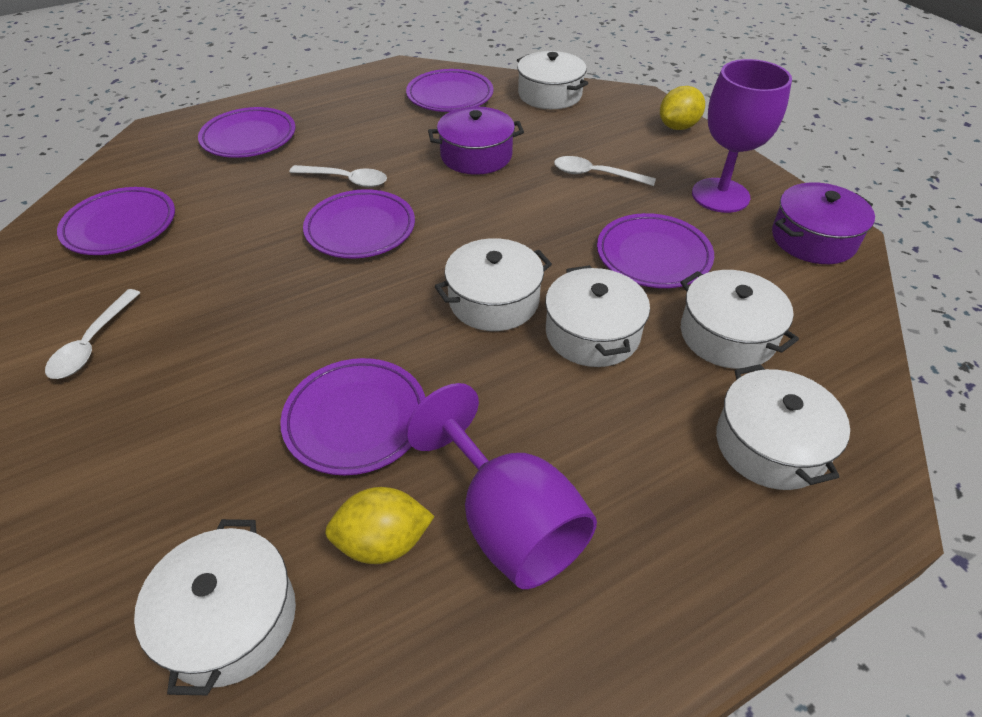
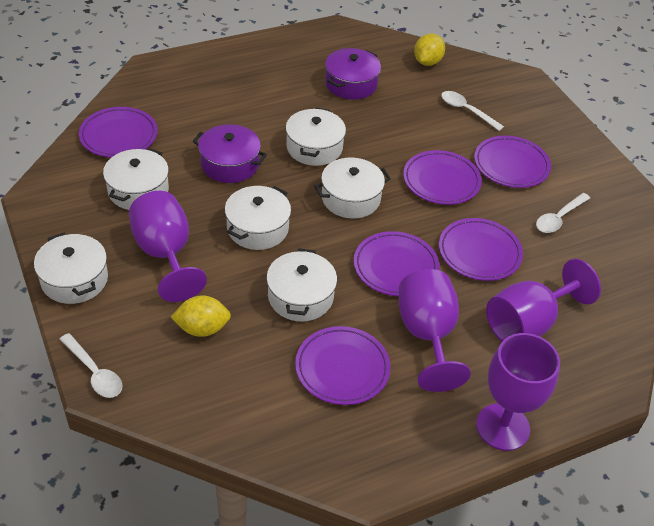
purple goblet: [406,383,597,589] [692,59,792,213] = 2 -> [129,191,207,302] [399,269,471,392] [476,333,560,451] [486,259,601,341] = 4

